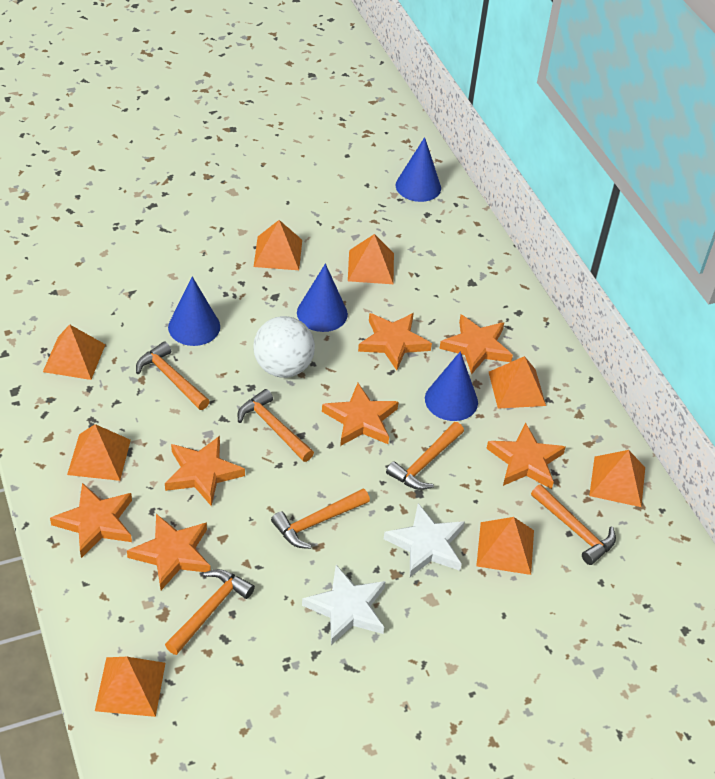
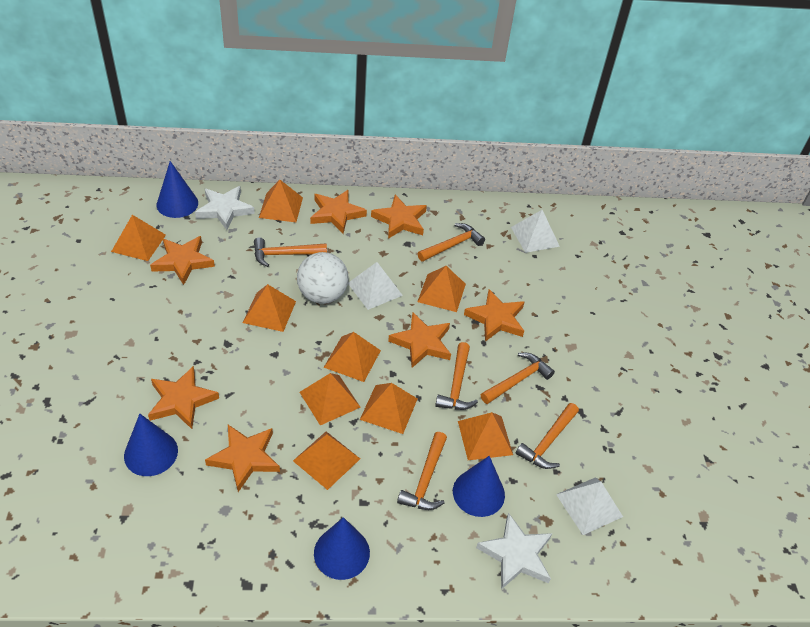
orange pyramid: [43,325,106,380] [67,424,131,481] [95,657,165,717] [254,220,302,270] [348,234,394,284] [476,517,534,575] [489,356,546,409] [589,450,645,507] = 8 -> [111,215,166,261] [243,284,296,332] [259,180,303,222] [293,431,360,490] [300,373,361,425] [323,332,381,382] [360,383,417,434] [417,266,466,312] [458,412,513,460] = 9
white pyramid: none = 0 -> [348,262,403,310] [511,210,560,253] [556,477,623,535] = 3

